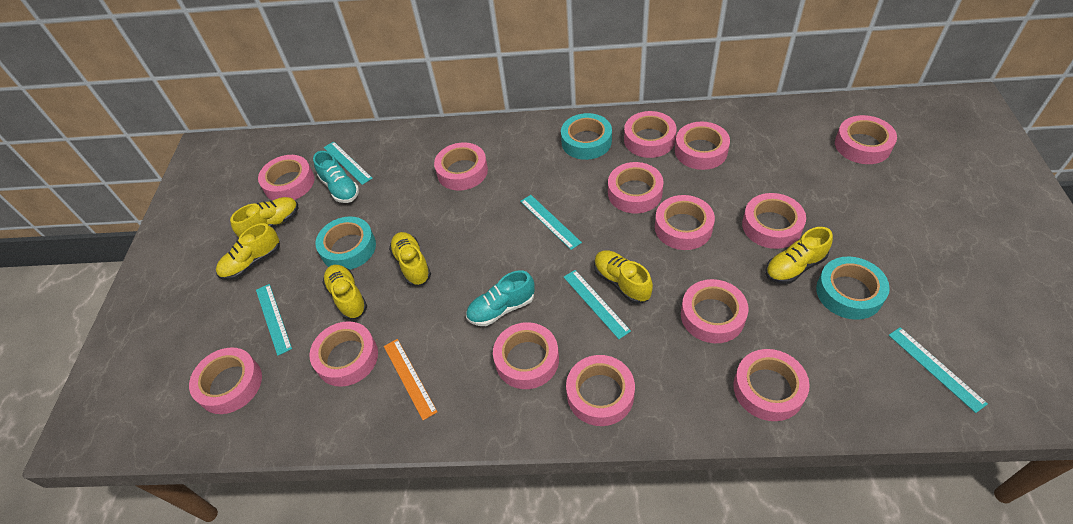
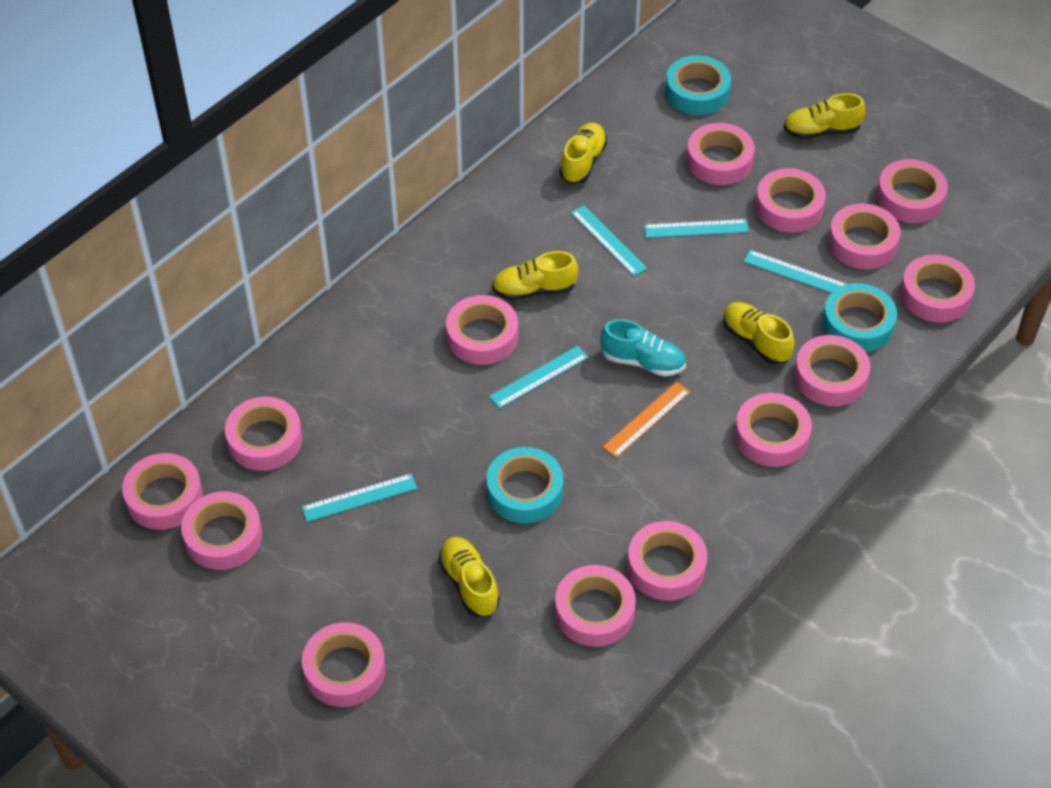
turquoise shoe: [313,151,359,203] [466,270,535,326] = 2 -> [600,319,686,377] = 1
yellow shoe: [216,223,280,280] [230,197,299,237] [322,265,367,320] [389,232,431,286] [594,250,653,304] [765,227,833,284] = 6 -> [438,537,500,617] [492,251,578,301] [560,122,607,184] [723,302,794,365] [783,93,865,139] = 5

